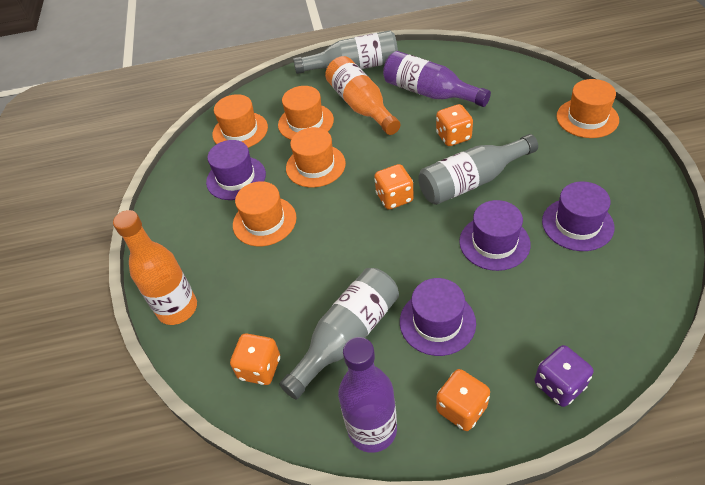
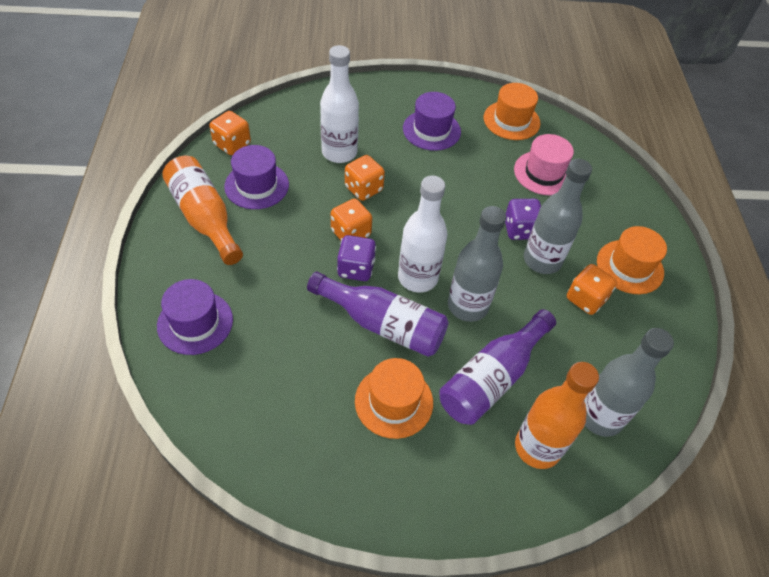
orange hat: [212,94,268,148] [233,181,296,246] [278,86,334,140] [286,127,346,188] [556,79,619,138] = 5 -> [355,358,433,439] [484,83,541,140] [597,226,667,294] = 3
pink hat: none = 0 -> [514,134,574,195] = 1
purple dice: [535,345,593,407] = 1 -> [337,235,376,281] [505,199,541,240] = 2
purple hat: [206,140,266,200] [400,278,476,356] [459,200,531,271] [542,182,614,251] = 4 -> [157,279,233,355] [224,145,289,209] [403,92,461,151] = 3
white bottle: none = 0 -> [320,45,359,163] [398,176,448,292] = 2

